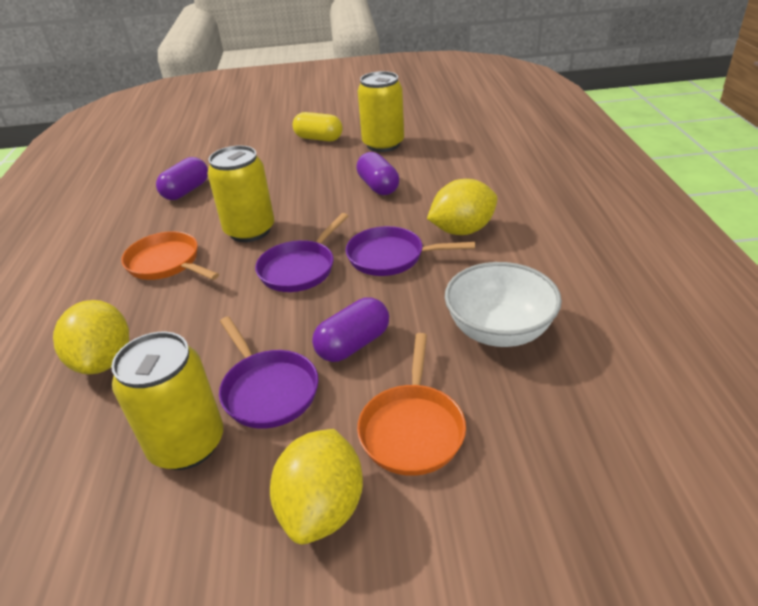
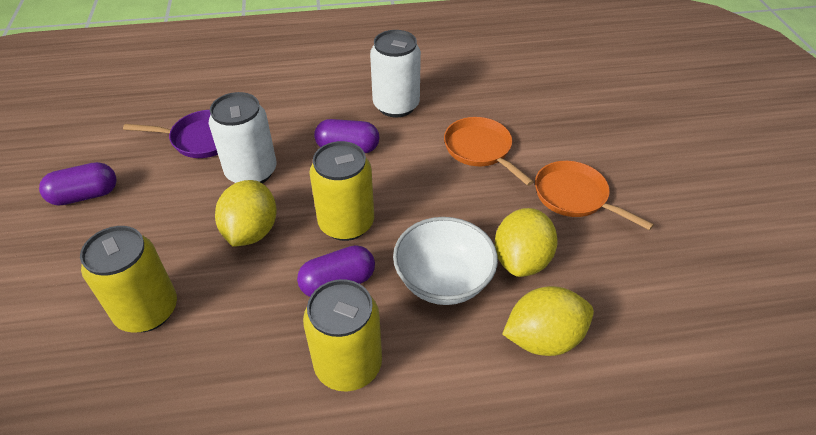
purple pan: [219,316,318,429] [255,213,348,292] [346,226,475,276] = 3 -> [123,110,218,158] = 1
white can: none = 0 -> [209,92,277,183] [370,30,421,117] = 2
yellow capsule: [293,112,343,142] = 1 -> none = 0

